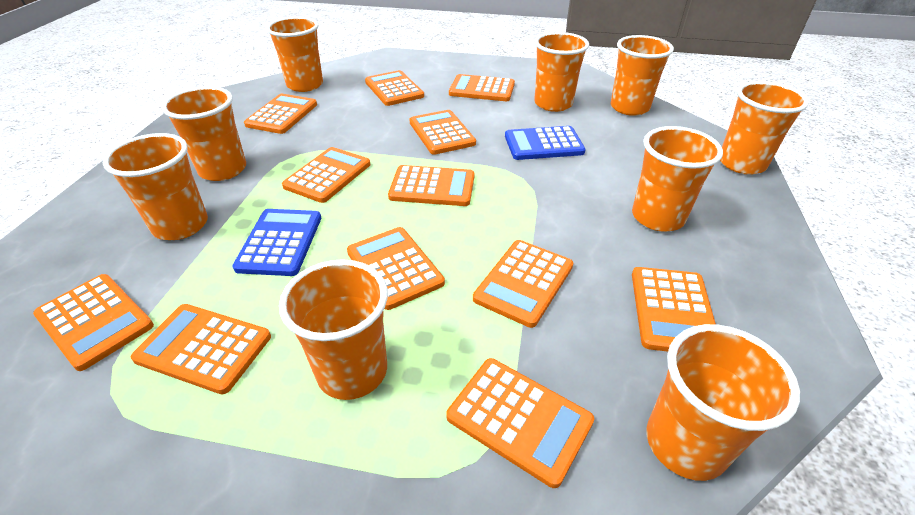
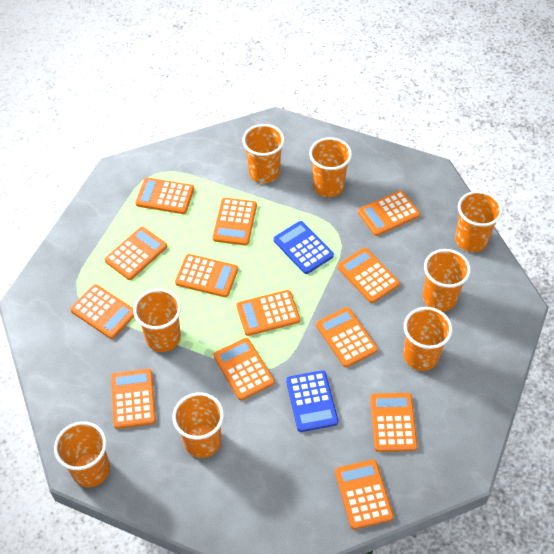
orange calculator: [33,274,154,371] [131,304,271,394] [244,94,317,134] [282,147,370,203] [347,227,445,310] [365,70,424,106] [388,165,474,206] [409,110,476,155] [446,358,594,488] [449,74,515,101] [473,240,573,328] [632,267,716,352] = 12 -> [70,284,134,339] [105,227,167,280] [111,369,156,429] [135,177,194,214] [175,254,238,297] [212,198,257,245] [213,338,275,400] [236,290,300,336] [316,307,378,367] [335,460,394,529] [337,248,400,303] [358,191,420,236] [370,393,418,452] = 13
orange cup: [103,133,208,240] [162,86,246,181] [266,17,323,92] [279,259,388,400] [534,32,589,112] [611,35,674,116] [632,126,723,231] [646,324,800,481] [720,81,809,175] = 9 -> [54,421,110,487] [133,289,181,352] [172,392,224,458] [242,124,285,183] [309,137,352,197] [403,307,452,371] [423,249,471,312] [455,191,503,252] = 8

